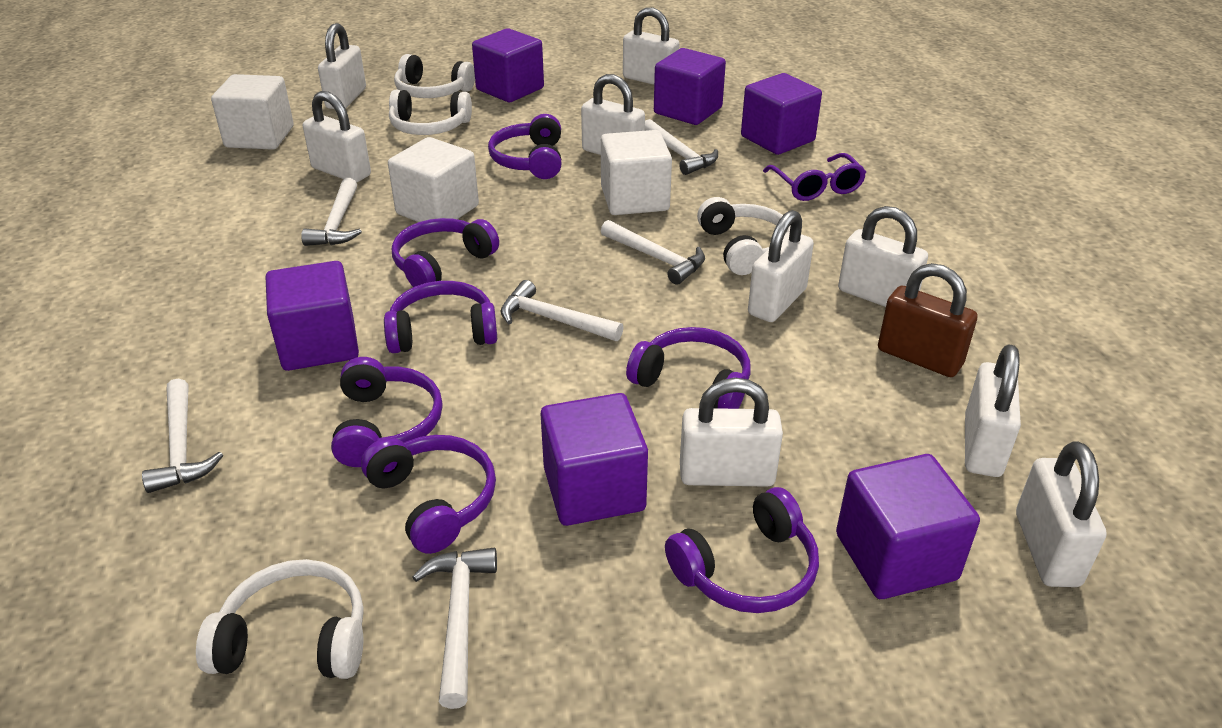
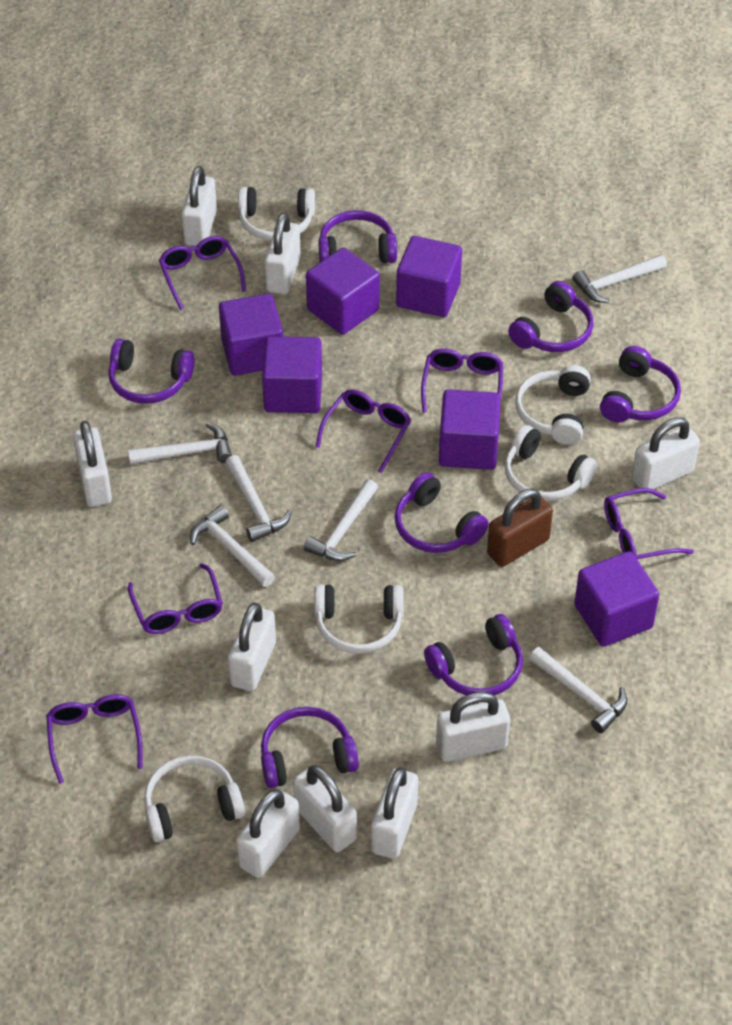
purple glasses: [763,153,866,201] = 1 -> [46,694,143,784] [128,563,223,634] [159,236,246,310] [315,389,411,473] [421,349,503,413] [604,488,694,559] = 6
white cube: [211,74,294,150] [388,137,479,222] [601,130,672,215] = 3 -> none = 0
white headphones: [196,559,364,679] [389,90,472,135] [394,54,475,98] [697,197,790,275] = 4 -> [144,756,245,842] [238,187,315,241] [314,585,404,654] [505,425,597,501] [515,365,591,445] = 5

